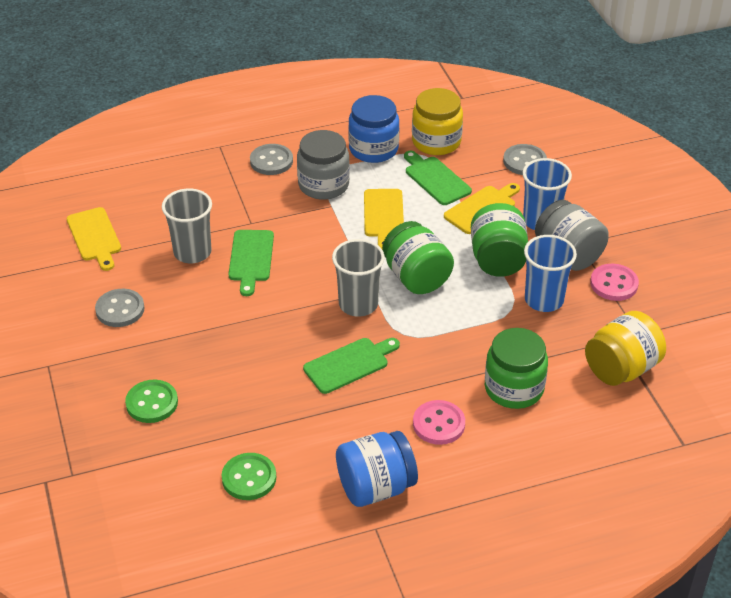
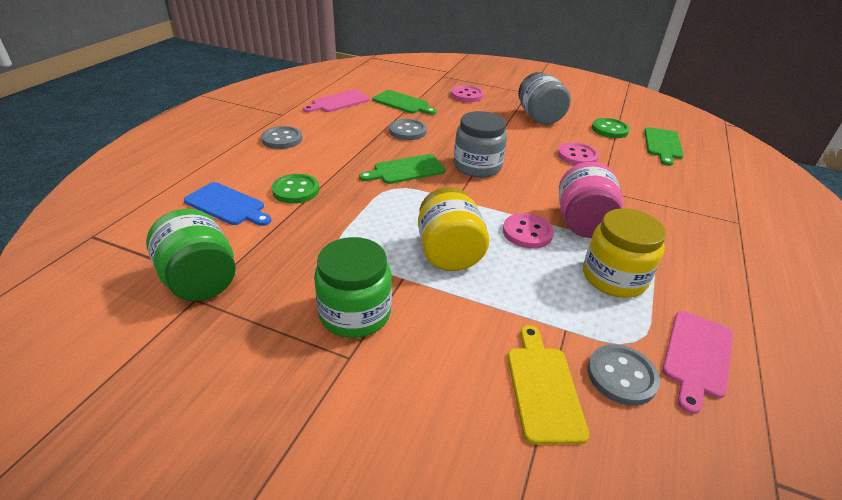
blue cup: [522,158,572,230] [524,235,577,312] = 2 -> none = 0
blue cutting board: none = 0 -> [184,182,271,226] = 1
blue jar: [336,431,418,507] [348,95,399,163] = 2 -> none = 0
green jar: [382,221,454,294] [471,203,528,277] [485,328,548,409] = 3 -> [146,209,236,301] [314,237,392,338] = 2
grey cup: [162,188,212,263] [332,239,384,317] = 2 -> none = 0
pink button: [413,400,465,445] [590,264,639,301] = 2 -> [451,85,484,102] [503,213,554,249] [558,142,599,165] = 3
pink cutting board: none = 0 -> [303,89,370,112] [662,311,733,414] = 2
pink jar: none = 0 -> [559,162,623,238] = 1
yellow cutting board: [67,207,121,271] [364,189,404,249] [444,183,520,234] = 3 -> [508,325,589,445] = 1

